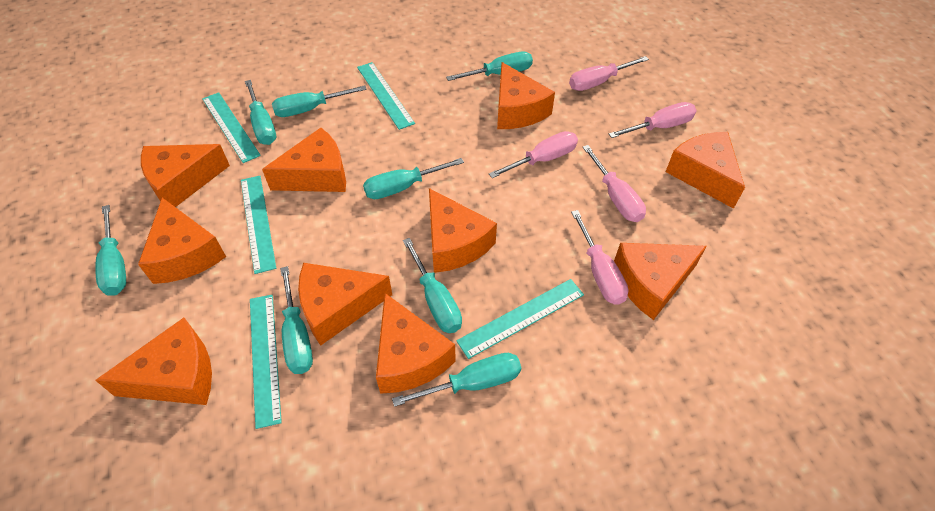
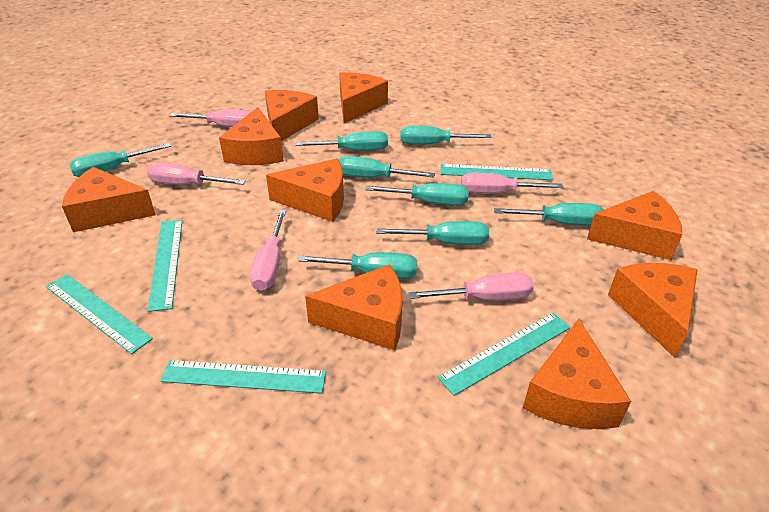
orange cheese: [95,318,212,405] [138,198,226,284] [141,144,230,207] [262,128,346,192] [298,263,392,346] [376,293,456,394] [429,188,497,273] [497,62,555,129] [614,243,707,320] [666,132,745,209] = 10 -> [62,167,156,232] [219,107,284,165] [265,90,319,141] [266,159,344,222] [305,264,403,350] [339,72,388,123] [523,319,631,429] [587,191,683,260] [608,263,698,358] = 9

